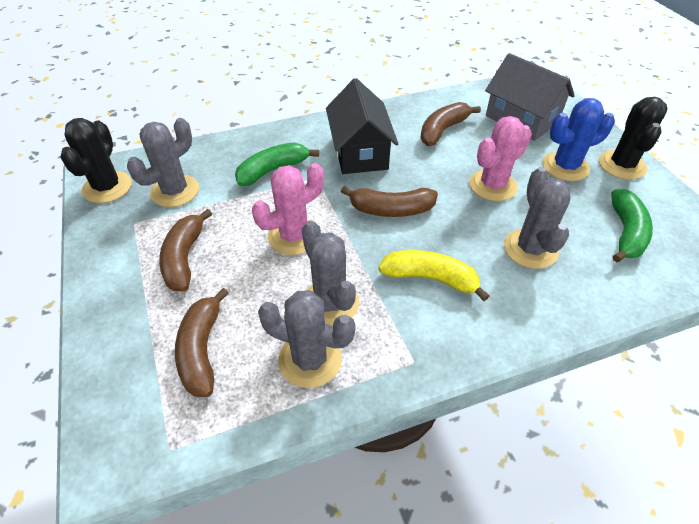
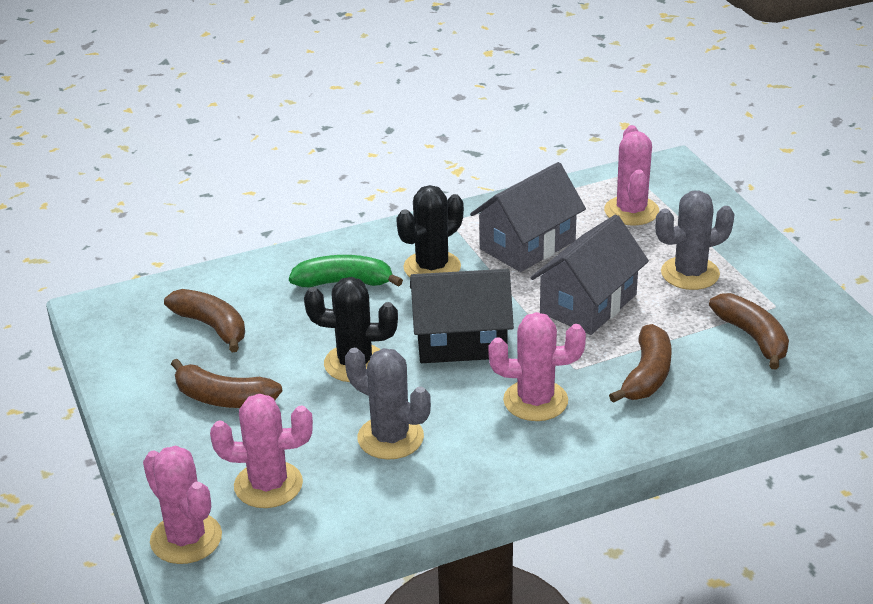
blue cactus: [543,98,615,181] = 1 -> none = 0
green banana: [235,142,319,186] [611,189,653,262] = 2 -> [289,255,403,287] = 1
grey cactus: [127,118,199,207] [258,290,355,388] [302,221,359,326] [504,167,571,269] = 4 -> [345,348,431,460] [655,191,735,290] = 2
grey house: [485,53,575,141] = 1 -> [470,162,586,272] [531,214,649,335] = 2
pink cactus: [252,163,324,255] [469,116,532,201] = 2 -> [143,446,222,564] [210,394,313,508] [488,312,586,421] [604,125,659,226] = 4
yellow banana: [378,250,489,301] = 1 -> none = 0

